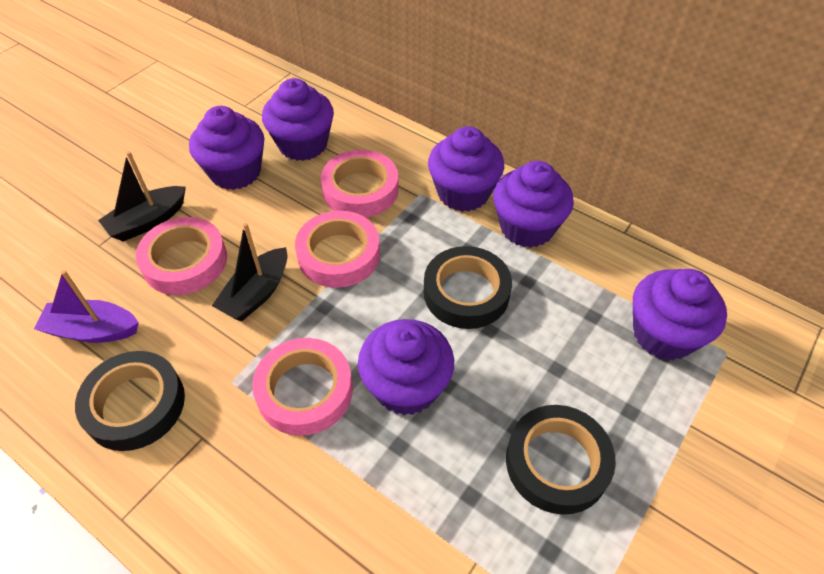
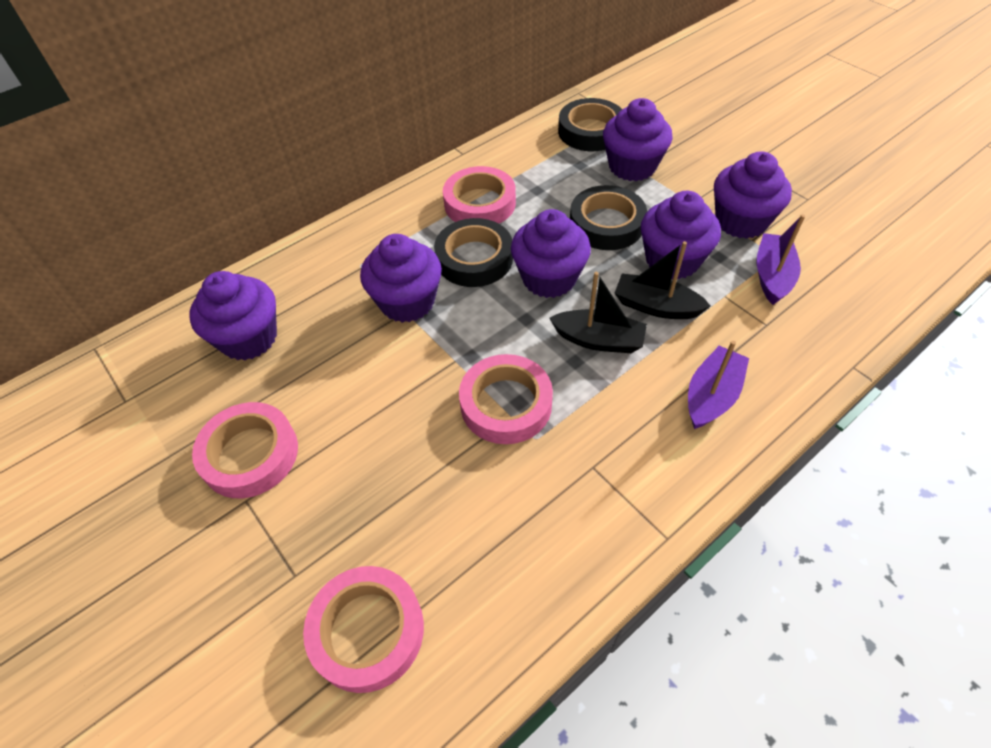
purple boat: [34,270,139,343] = 1 -> [688,341,749,429] [756,214,805,305] = 2

